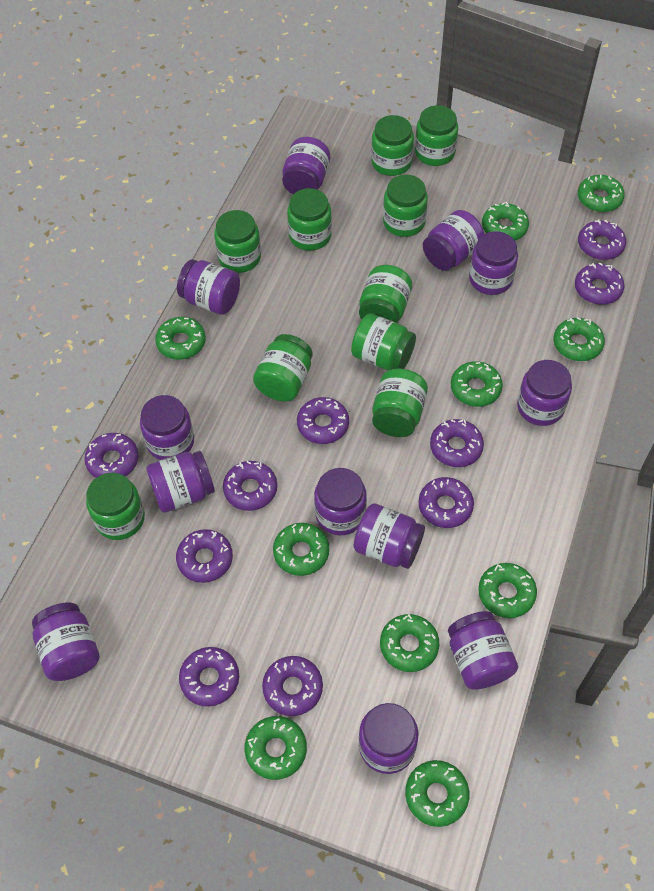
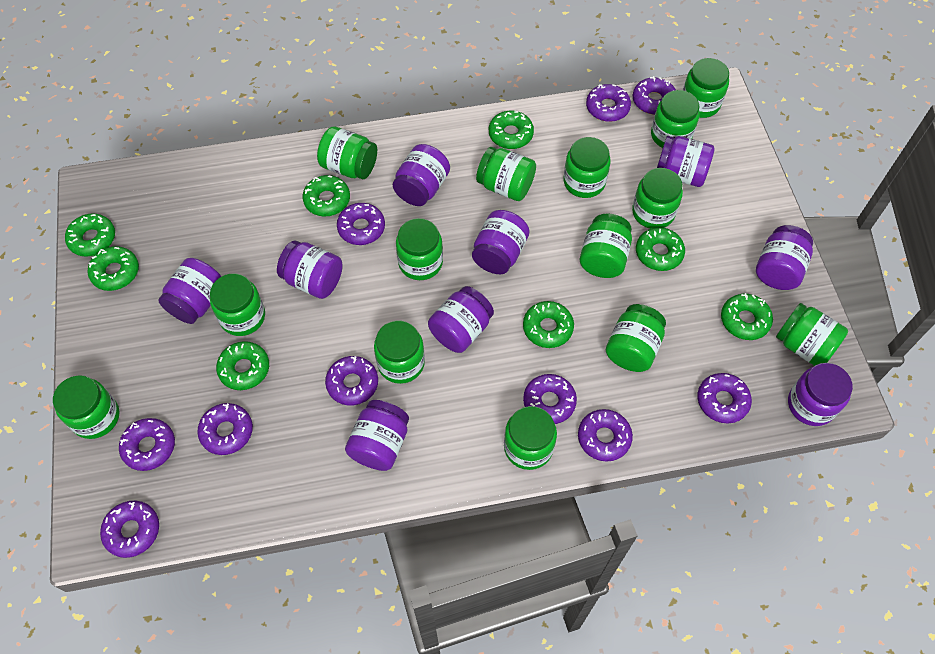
green donut: [155,317,206,360] [245,716,307,780] [273,523,329,576] [380,614,439,672] [405,760,469,827] [451,361,503,407] [478,563,537,618] [482,202,529,240] [553,317,605,361] [578,175,625,212] = 10 -> [65,213,115,257] [87,246,139,291] [216,341,269,390] [303,175,350,217] [489,111,534,149] [523,301,574,348] [636,227,685,271] [721,293,773,340] = 8
green jar: [86,473,145,540] [214,210,261,273] [253,334,313,401] [287,188,332,251] [351,313,416,370] [359,265,412,323] [371,115,414,176] [372,368,428,437] [383,175,428,237] [415,105,458,166] = 10 -> [53,375,119,439] [210,273,265,336] [317,126,377,179] [374,321,425,384] [396,218,443,280] [476,147,536,201] [504,406,557,470] [563,137,611,198] [580,213,632,278] [606,304,666,372] [632,168,683,229] [651,90,700,148] [683,58,729,118] [776,303,848,366] = 14
purple jar: [32,603,99,681] [140,395,194,460] [147,451,215,512] [177,259,240,315] [282,137,330,194] [314,468,367,535] [354,503,425,569] [359,703,418,774] [423,210,484,271] [448,611,518,690] [469,231,518,295] [517,360,572,426] = 12 -> [158,258,222,324] [277,240,343,299] [345,400,409,471] [393,144,450,206] [428,286,494,353] [472,210,529,274] [657,136,715,187] [756,225,813,290] [788,363,853,426] = 9

